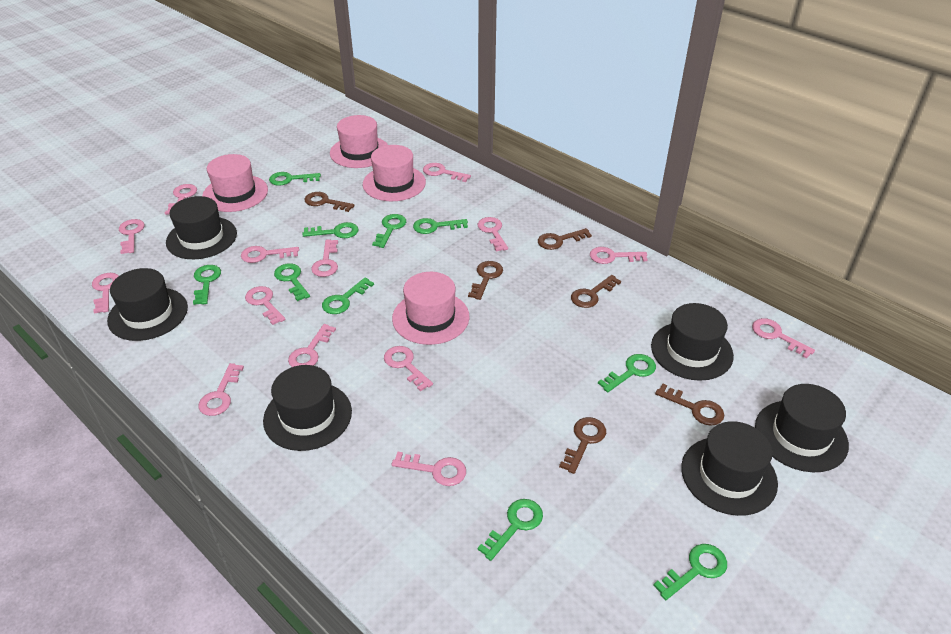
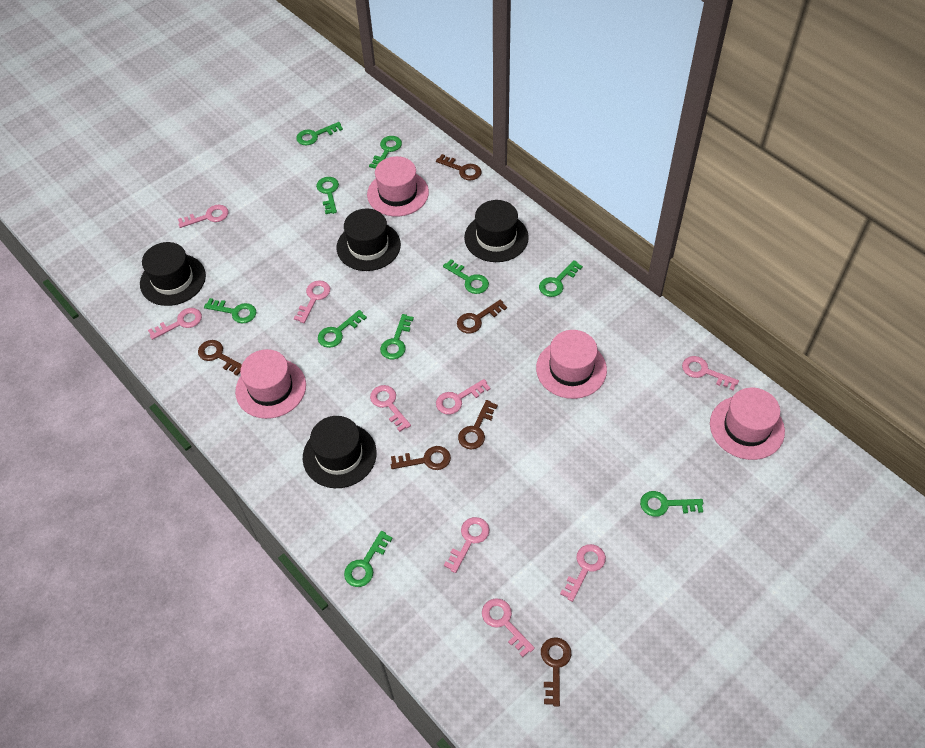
black hat: [107,268,188,341] [166,196,237,259] [263,365,352,451] [651,303,734,381] [681,421,778,516] [755,384,849,472] = 6 -> [140,242,206,306] [303,416,377,488] [337,208,401,271] [464,200,529,262] = 4
pink key: [92,273,119,314] [119,219,145,254] [165,184,197,215] [199,363,244,416] [241,246,299,263] [245,286,286,325] [288,324,336,367] [311,239,338,277] [384,346,433,391] [392,452,466,486] [423,163,471,182] [478,217,508,252] [590,247,648,264] [752,318,815,359] = 14 -> [148,308,202,340] [178,205,229,228] [294,280,330,323] [370,385,411,432] [436,379,490,415] [444,517,490,573] [482,598,535,657] [560,544,606,602] [682,356,739,391] = 9

